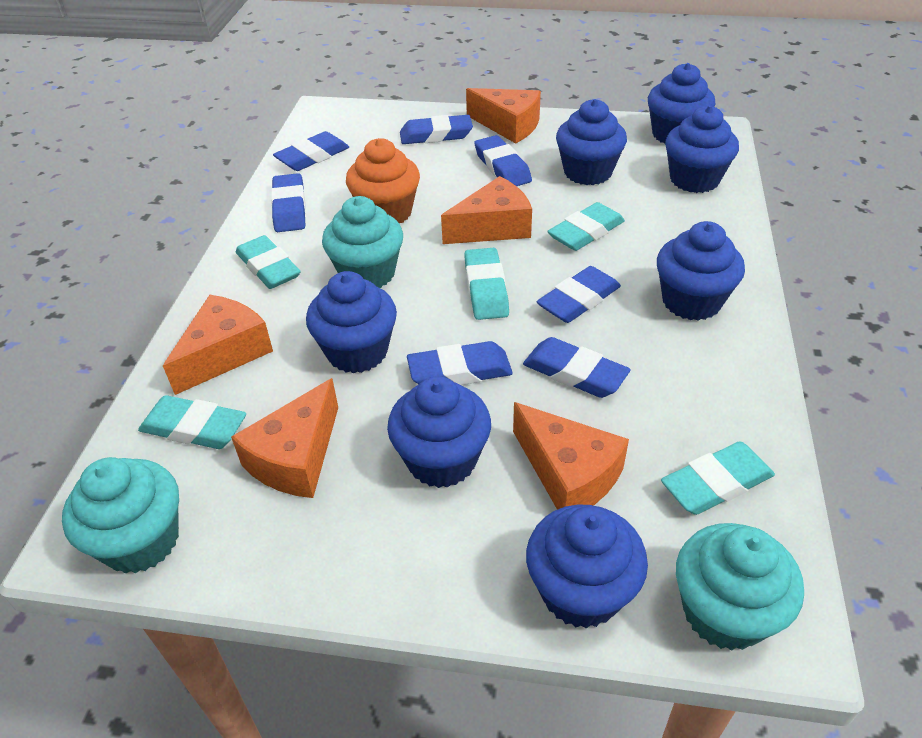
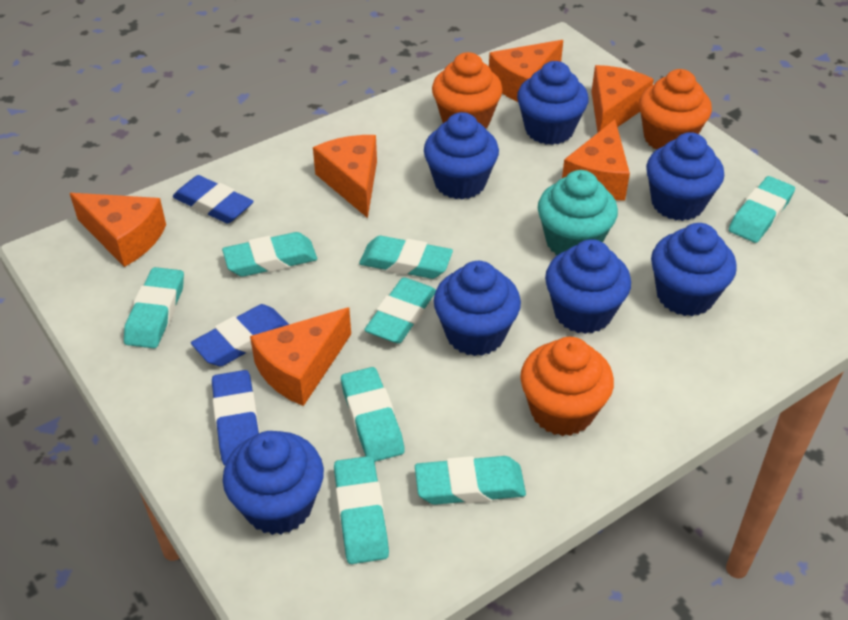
blue eraser: [271,173,306,232] [273,131,349,171] [400,115,473,144] [407,341,513,385] [474,135,532,186] [523,337,631,398] [537,266,621,323] = 7 -> [173,175,254,224] [191,304,290,366] [212,370,260,465] = 3
orange cheese: [163,295,273,395] [231,378,338,498] [441,176,532,244] [466,88,541,144] [513,402,629,510] = 5 -> [70,193,166,267] [250,307,351,406] [313,135,377,218] [489,40,563,102] [562,119,630,200] [591,65,654,132] = 6
orange cupcake: [346,138,420,224] = 1 -> [432,52,503,129] [520,337,614,436] [639,69,712,149] = 3
turquoise cupcake: [62,457,179,574] [322,196,403,288] [676,523,804,651] = 3 -> [538,170,618,255] = 1
turquoise eraser: [138,395,246,449] [236,235,301,289] [464,248,509,320] [547,202,625,251] [661,442,775,515] = 5 -> [124,267,184,348] [222,232,317,277] [334,456,389,564] [341,367,405,462] [359,236,453,279] [364,277,436,344] [415,456,526,505] [729,176,795,243] = 8

